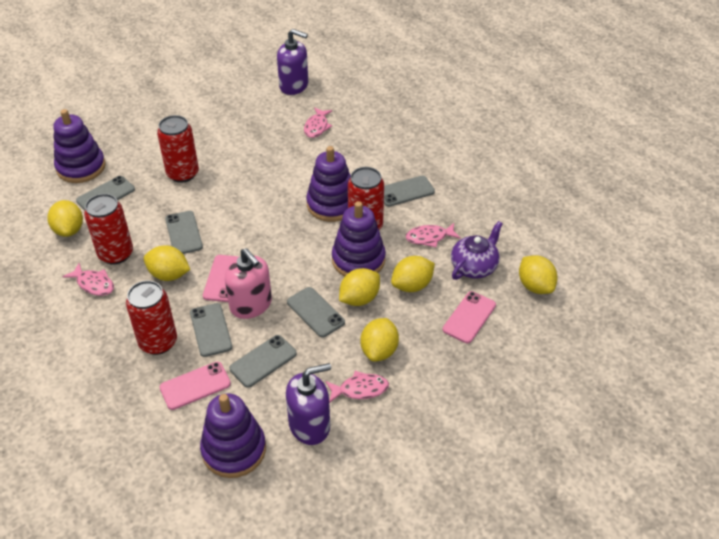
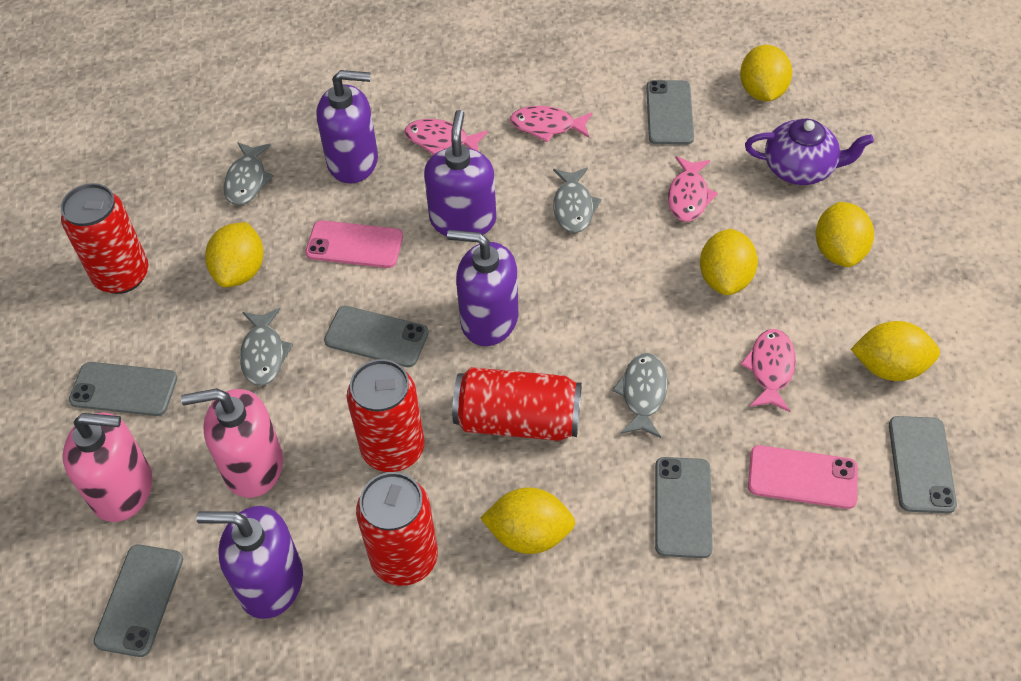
grey fish: none = 0 -> [223,142,274,205] [240,308,293,386] [553,168,602,233] [612,353,668,438] = 4
pink phone: [160,362,231,410] [203,255,239,302] [443,291,496,343] = 3 -> [305,220,403,268] [748,445,858,509] = 2
pink soap dispenser: [225,248,272,319] = 1 -> [63,413,152,522] [181,388,283,498] = 2
purple soap dispenser: [277,29,308,95] [286,363,331,445] = 2 -> [196,506,303,619] [317,70,378,183] [424,110,496,236] [447,230,518,346] = 4
purple stacking toy: [53,109,106,183] [200,393,266,478] [306,146,351,222] [332,201,386,276] = 4 -> none = 0

